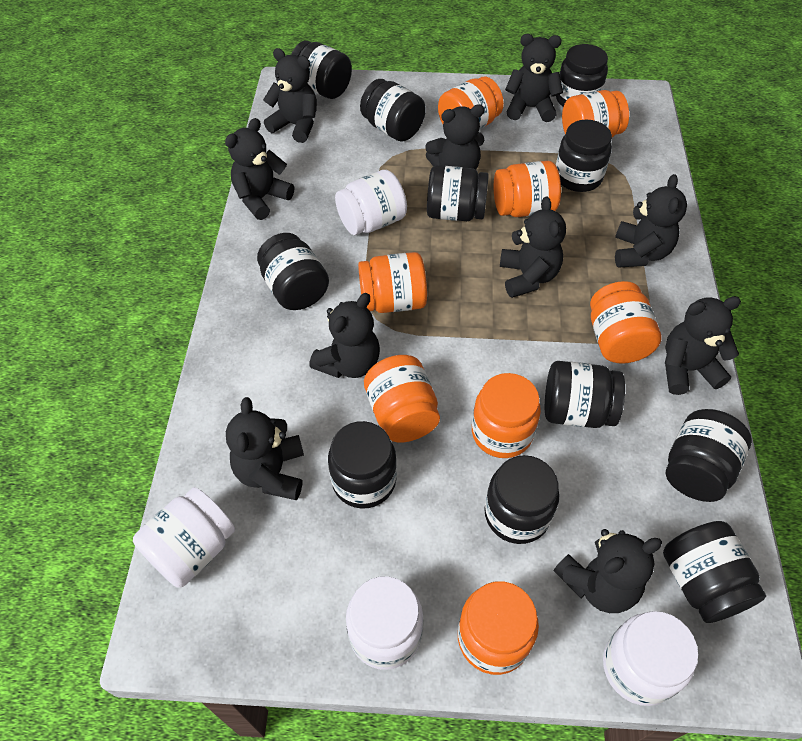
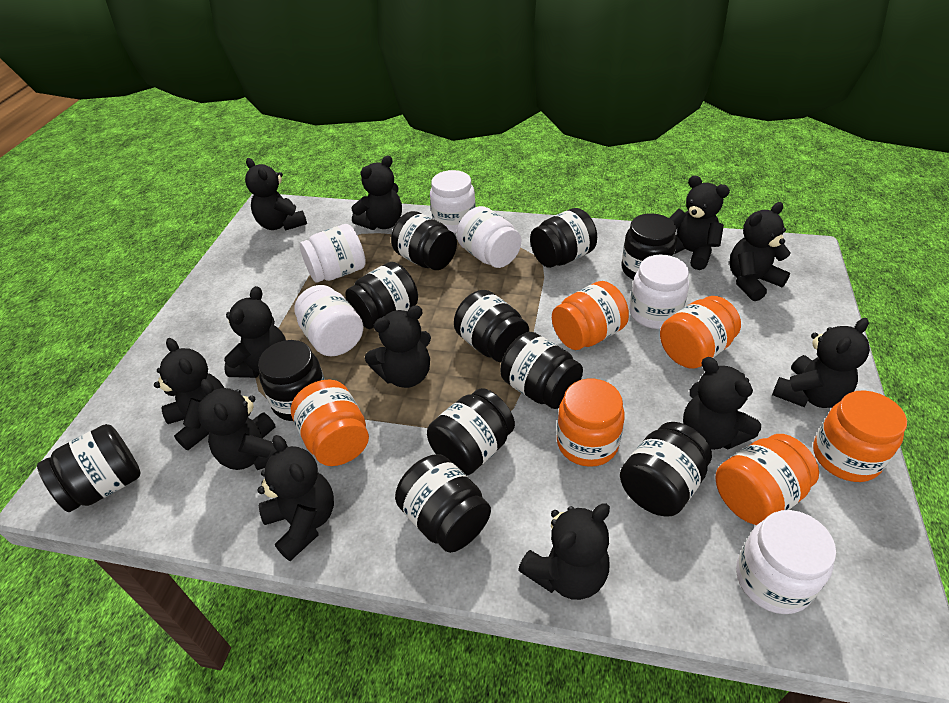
black teddy bear: [225,118,294,220] [226,397,304,500] [263,48,317,143] [309,293,380,378] [425,104,485,169] [500,197,566,298] [505,34,563,122] [553,529,662,613] [615,174,687,267] [665,296,741,395] = 10 -> [154,338,224,450] [198,379,288,470] [224,286,286,378] [245,158,307,231] [257,435,334,561] [352,155,402,230] [365,305,431,388] [518,503,610,600] [669,175,730,270] [683,357,761,450] [730,202,791,301] [772,318,870,408] = 12
orange jar: [358,252,427,313] [364,355,440,442] [438,77,504,130] [458,581,539,675] [472,373,541,458] [494,161,561,217] [562,90,629,137] [590,281,662,364] = 8 -> [291,380,369,466] [552,281,629,350] [557,379,625,467] [660,296,741,369] [716,434,819,525] [813,390,907,482] = 6
white jar: [133,487,235,588] [335,170,407,235] [346,576,423,670] [603,611,698,706] = 4 -> [294,285,363,356] [300,224,366,283] [430,170,476,233] [457,206,521,268] [629,255,689,329] [736,510,836,614] = 6

